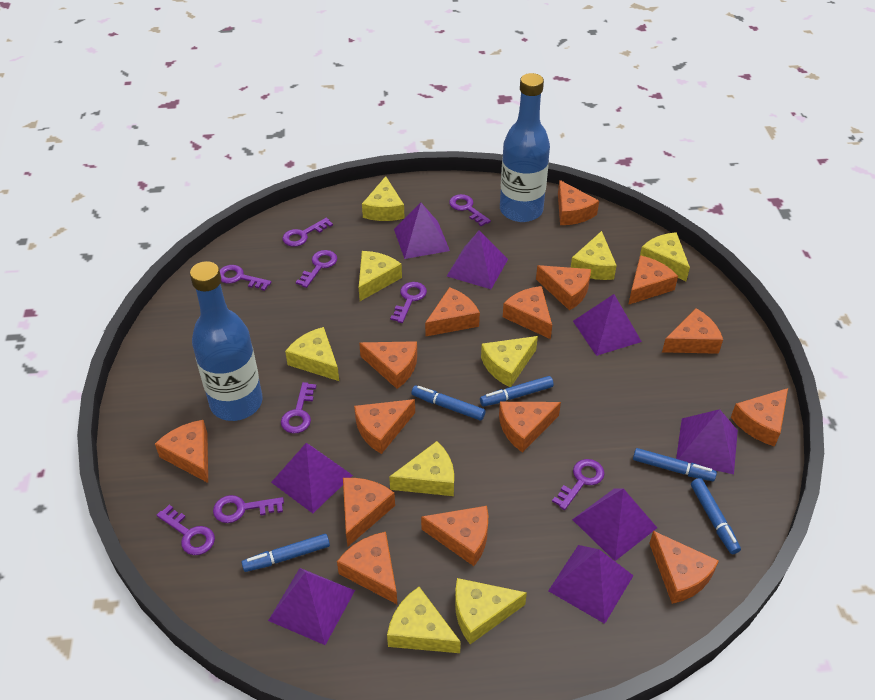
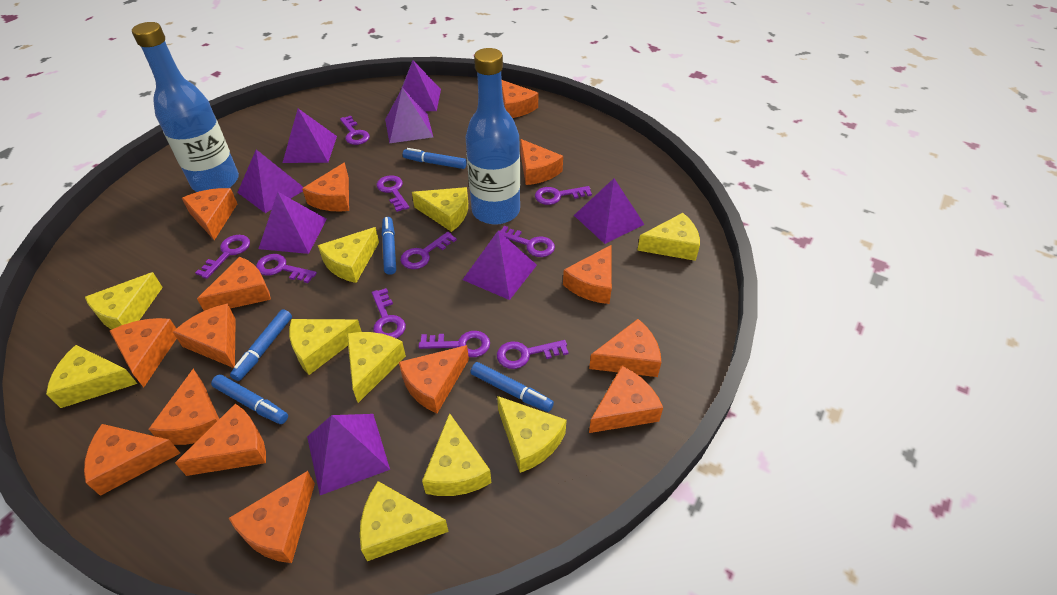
purple key: [157,505,215,555] [213,495,284,523] [220,265,271,291] [281,382,316,433] [282,218,333,247] [296,250,337,288] [390,282,427,323] [449,194,491,226] [552,459,605,510] = 9 -> [195,235,250,279] [256,254,317,283] [340,116,370,145] [372,288,406,338] [377,175,409,212] [400,232,457,269] [418,331,490,357] [497,340,569,369] [499,226,555,257] [535,186,592,205] = 10
yellow cheese: [285,327,339,381] [359,251,402,301] [362,176,405,221] [387,587,461,653] [389,441,454,496] [455,578,527,644] [481,336,538,387] [571,231,617,280] [640,232,690,281] = 9 -> [46,345,137,408] [85,272,163,330] [289,319,362,375] [318,227,379,283] [347,332,406,403] [360,481,449,561] [412,187,468,232] [422,413,491,496] [497,396,567,473] [637,213,700,261] = 10

